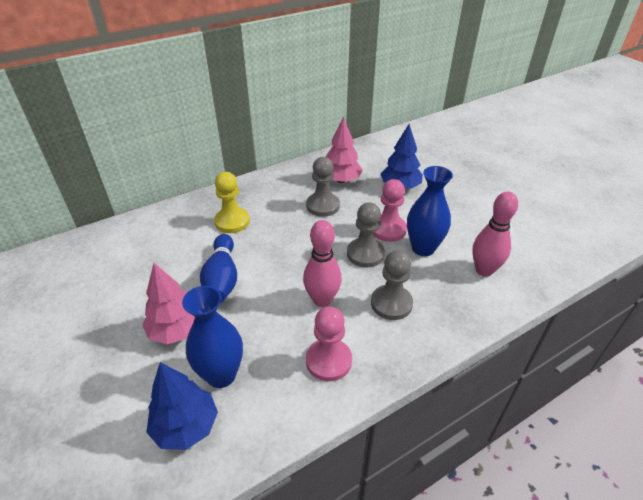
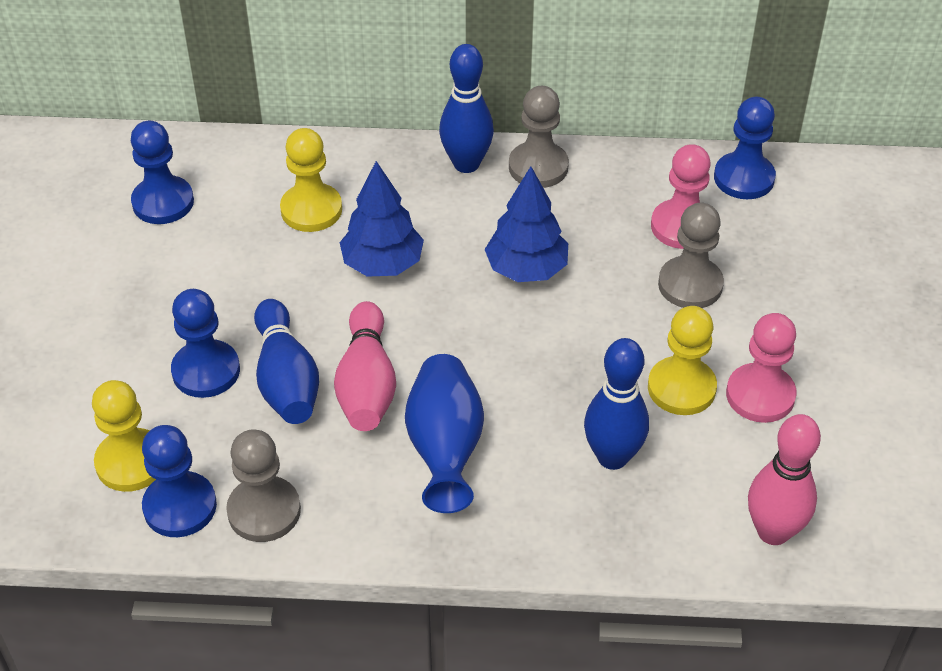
blue bowling pin: [200,234,237,303] = 1 -> [254,299,319,424] [439,44,494,173] [584,338,649,470] = 3
blue pawn: none = 0 -> [131,121,194,224] [142,425,217,537] [171,289,240,398] [714,97,776,199] = 4
blue vase: [182,286,243,388] [407,166,453,256] = 2 -> [405,354,484,513] = 1
pink tree: [142,263,195,344] [326,117,363,183] = 2 -> none = 0
yellow pawn: [214,172,250,233] = 1 -> [92,380,156,492] [280,128,342,232] [648,306,717,415] = 3

